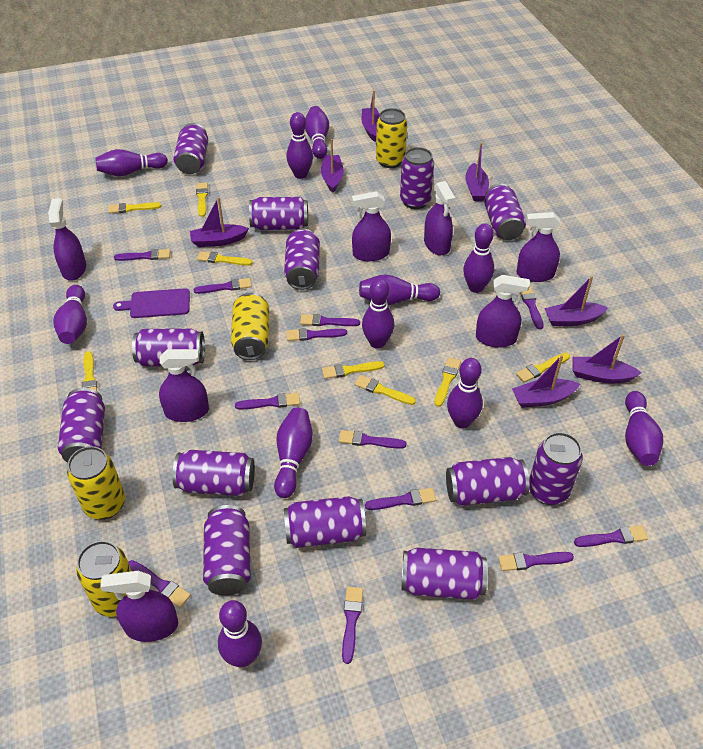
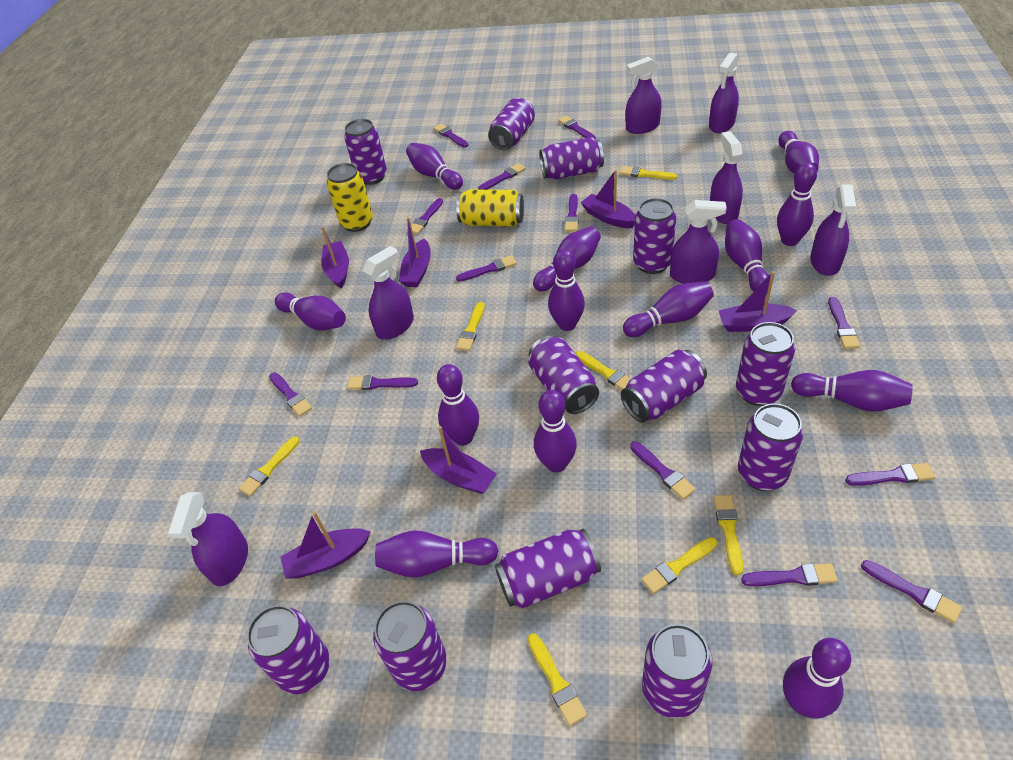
purple boat: [190,197,249,247] [321,139,344,193] [362,90,379,142] [466,143,489,201] [512,355,580,408] [544,276,608,326] [572,334,641,383] = 7 -> [280,511,371,578] [321,226,349,289] [399,217,431,287] [420,426,497,494] [581,170,636,228] [718,271,797,332] = 6
purple bowling pin: [53,285,87,344] [95,149,168,177] [218,600,262,667] [274,407,313,498] [286,112,313,179] [305,106,329,159] [359,274,440,305] [362,278,394,349] [447,358,483,428] [463,223,494,293] [625,391,663,466] = 11 -> [275,292,346,330] [375,530,498,578] [406,143,463,190] [437,364,479,446] [533,226,601,292] [534,390,577,473] [548,249,585,331] [623,281,714,337] [725,219,770,294] [777,163,817,246] [779,131,819,174] [783,638,851,719] [791,370,912,412] = 13
purple brush: [114,249,170,261] [128,560,191,608] [194,278,252,294] [235,393,300,410] [286,328,347,341] [300,314,360,326] [339,430,406,449] [342,586,363,664] [365,488,436,510] [498,552,574,571] [520,286,543,329] [574,525,648,547] = 12 -> [269,372,312,417] [347,375,418,390] [407,198,443,234] [434,124,468,148] [456,255,517,282] [478,163,526,190] [558,116,596,139] [564,194,579,232] [630,441,695,500] [741,563,838,586] [828,297,860,349] [845,463,935,486] [861,560,962,623] = 13
purple can: [58,388,105,463] [132,328,205,367] [172,450,255,496] [173,123,208,174] [203,505,251,596] [249,197,308,230] [284,229,320,290] [284,496,366,548] [400,147,434,209] [401,548,488,600] [446,457,529,506] [484,183,526,240] [529,432,583,505] = 13 -> [247,605,330,694] [344,119,387,185] [373,601,447,691] [488,98,535,150] [495,529,601,608] [528,336,599,414] [539,137,604,180] [621,350,707,423] [633,198,676,274] [642,624,712,718] [736,322,795,406] [738,403,803,491] = 12
purple cutting board: [113,288,190,318] = 1 -> none = 0
yellow brush: [82,351,97,391] [108,202,162,214] [196,182,208,217] [197,251,253,266] [322,361,385,379] [354,375,416,405] [435,357,461,407] [516,353,570,383] = 8 -> [238,436,300,496] [456,302,485,351] [527,633,587,726] [575,351,631,390] [620,166,677,180] [641,537,718,594] [714,495,743,575] = 7
yellow can: [67,446,125,520] [76,541,132,617] [231,293,269,360] [376,108,407,168] = 4 -> [327,163,373,232] [456,189,524,227] = 2

